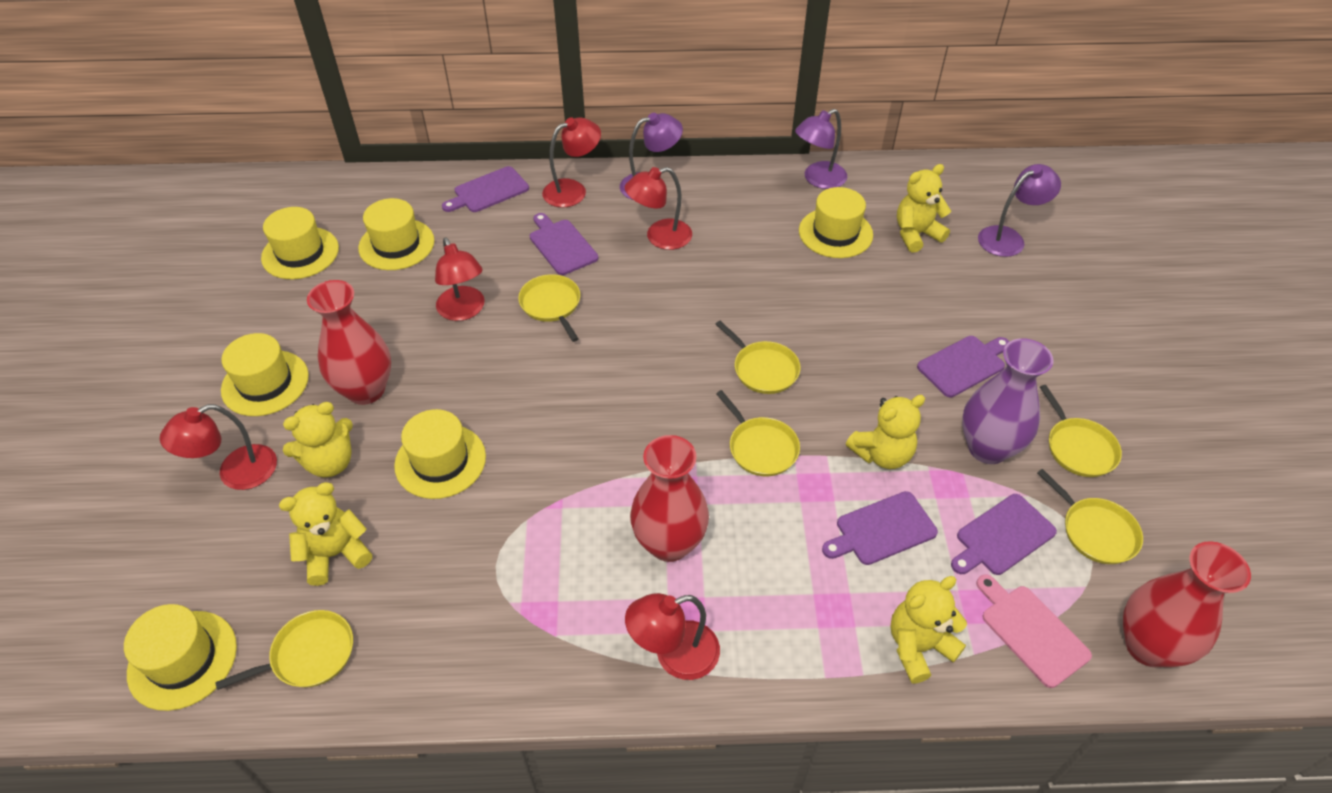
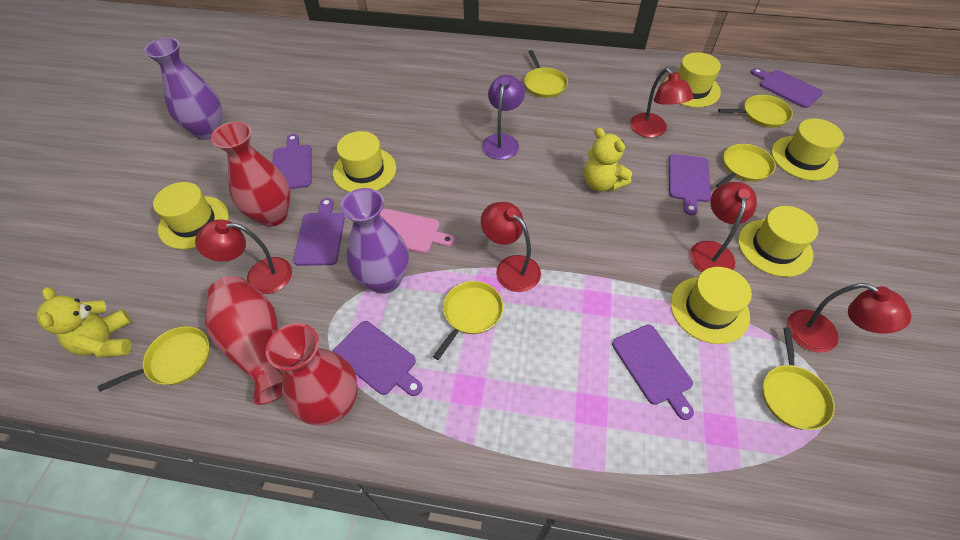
purple cutting board: [442,166,529,212] [530,213,598,275] [822,491,938,565] [917,336,1010,397] [951,494,1057,575] = 5 -> [272,134,312,189] [293,198,345,266] [333,321,422,396] [612,325,694,420] [669,154,711,215] [751,68,823,108] = 6
purple lamp: [620,113,683,200] [795,109,847,189] [978,164,1061,257] = 3 -> [482,75,525,160] = 1
purple vase: [962,338,1053,464] = 1 -> [144,38,222,140] [341,188,409,294] = 2
yellow teddy bear: [279,482,372,586] [283,402,353,477] [846,395,925,469] [890,576,967,684] [897,164,951,253] = 5 -> [37,287,132,358] [584,128,632,192] = 2

